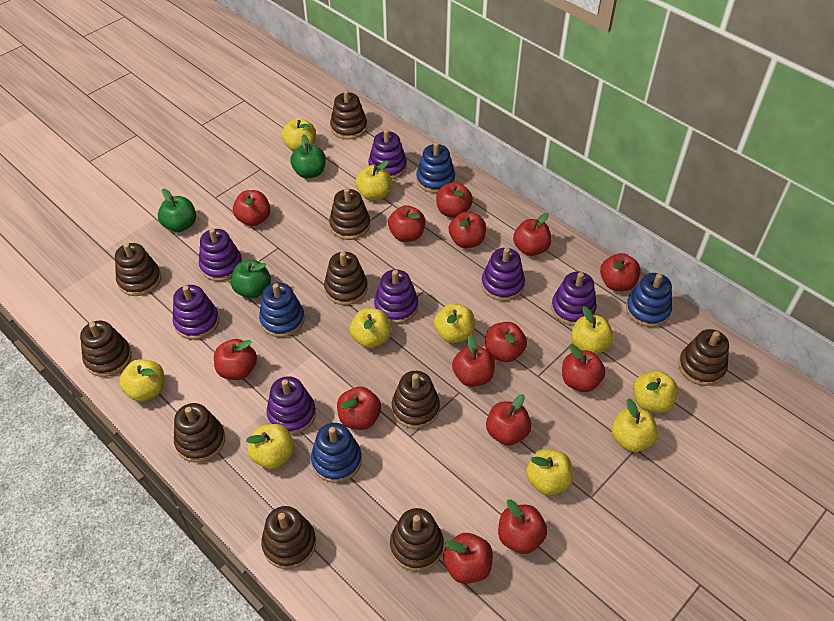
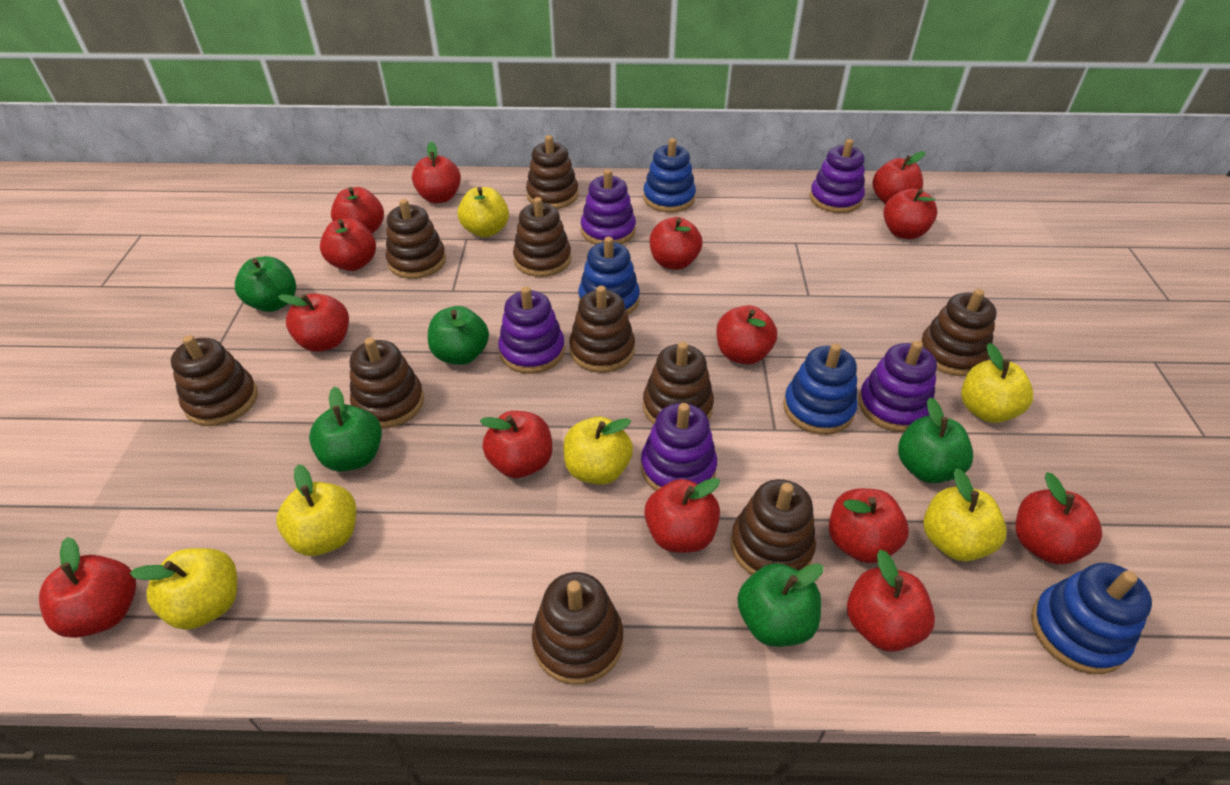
green apple: [158,189,196,232] [231,260,271,298] [290,134,326,179] = 3 -> [235,256,296,312] [309,387,382,472] [428,306,489,365] [737,563,823,647] [898,397,974,483] = 5
purple stacking toy: [173,285,219,340] [199,228,243,281] [266,376,316,435] [368,129,407,180] [374,269,418,324] [481,248,525,301] [551,272,597,326] = 7 -> [498,286,565,374] [581,169,636,245] [641,403,717,491] [810,139,865,213] [858,341,937,432] = 5
yellow apple: [119,359,164,402] [246,424,294,469] [282,118,316,151] [350,308,391,348] [356,161,391,200] [434,303,475,343] [526,449,574,495] [571,306,614,355] [611,398,658,452] [633,370,679,413] = 10 -> [130,548,237,630] [276,464,356,556] [458,187,509,237] [563,417,633,485] [923,468,1007,561] [961,343,1033,423] = 6

